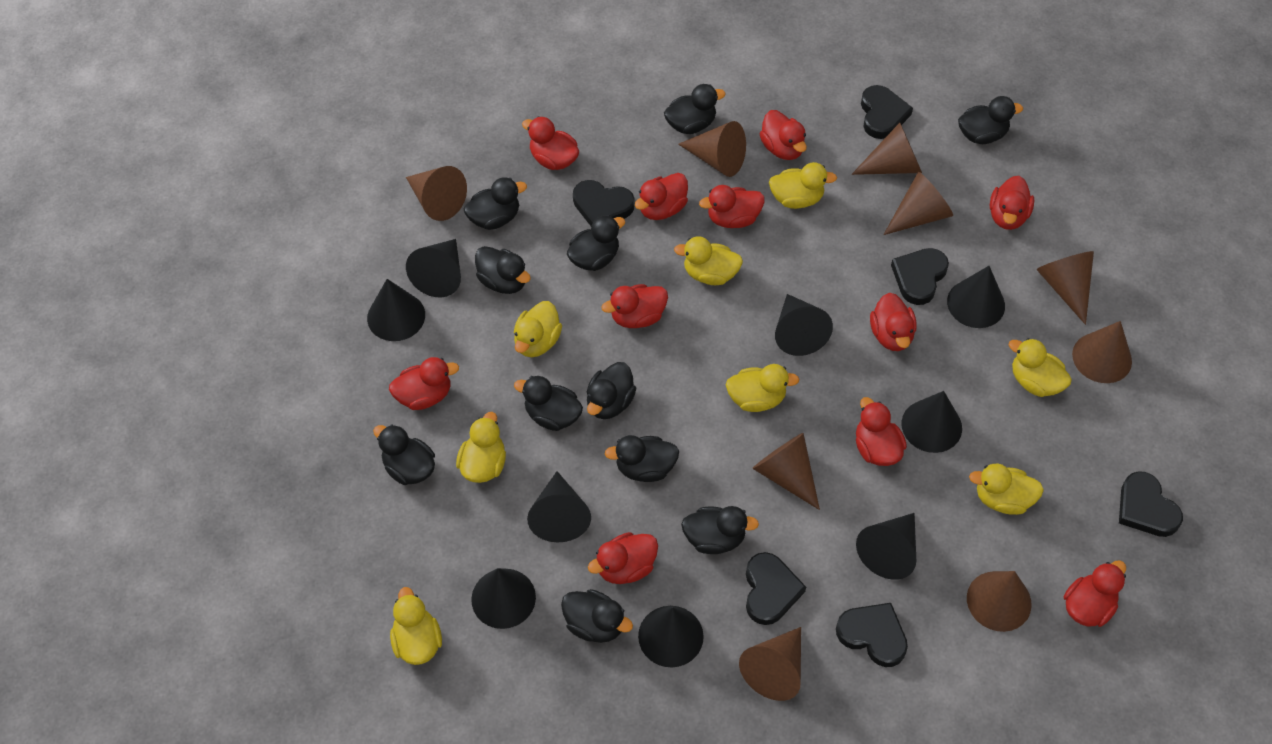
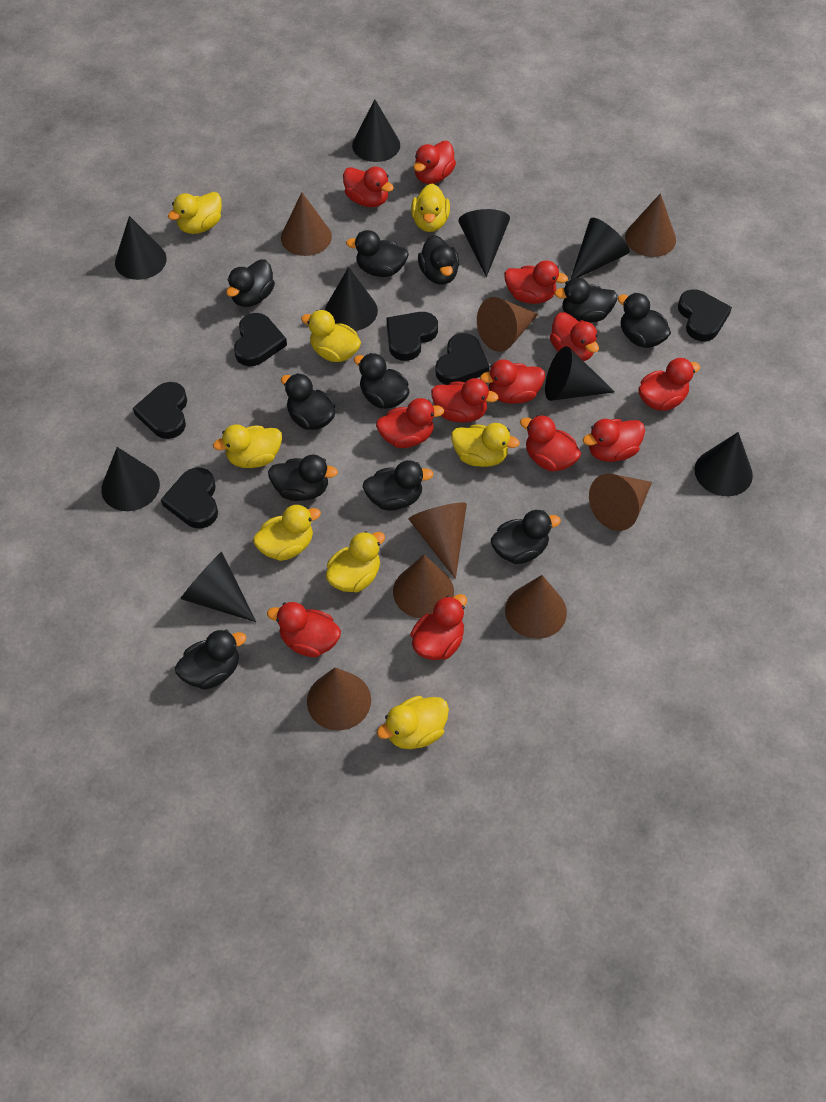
brown cone: [406,166,467,221] [678,121,746,177] [739,627,801,701] [752,433,820,510] [852,122,922,175] [883,172,953,235] [967,571,1032,632] [1036,251,1094,325] [1072,321,1132,383] = 9 -> [281,192,332,256] [307,667,371,731] [393,555,454,618] [409,503,467,579] [477,297,538,352] [505,575,567,639] [589,474,652,531] [625,193,676,257] = 8
red duck: [389,357,459,410] [522,116,579,170] [588,532,658,584] [602,284,668,328] [635,173,688,220] [699,185,765,228] [760,110,807,160] [856,397,907,466] [870,293,917,351] [990,176,1035,230] [1064,560,1126,627] = 11 -> [267,602,341,657] [343,167,394,207] [376,398,444,448] [410,594,467,660] [414,141,456,184] [431,378,499,422] [480,359,545,404] [504,260,568,304] [520,415,581,472] [550,312,599,361] [583,419,645,462] [638,358,700,411] = 12

